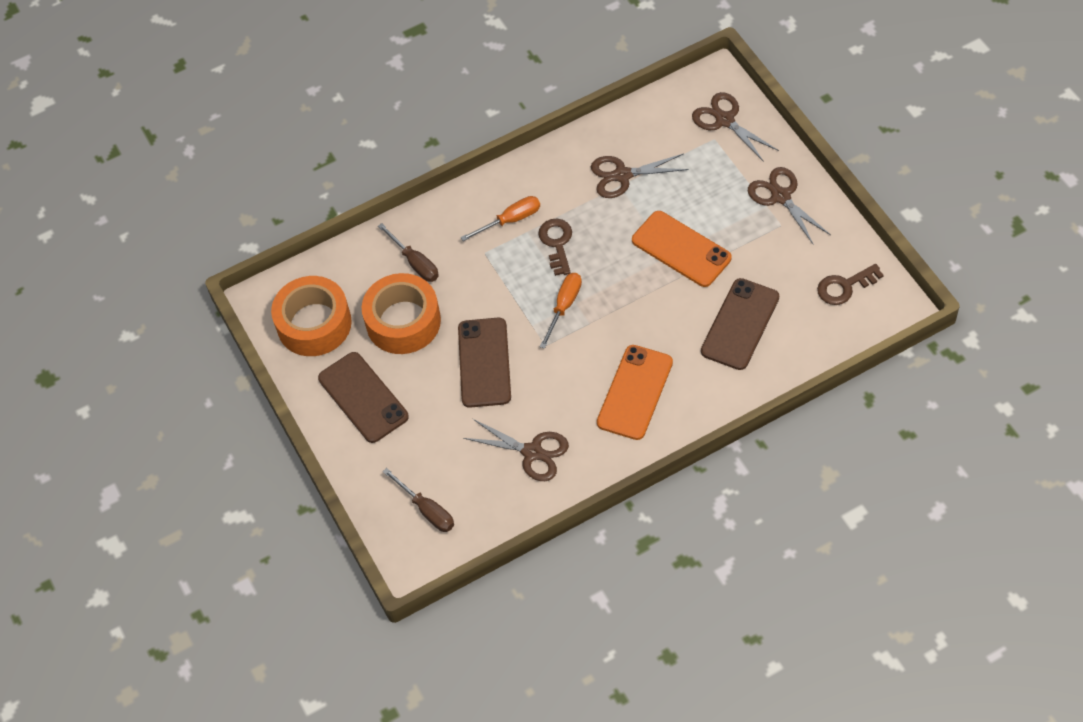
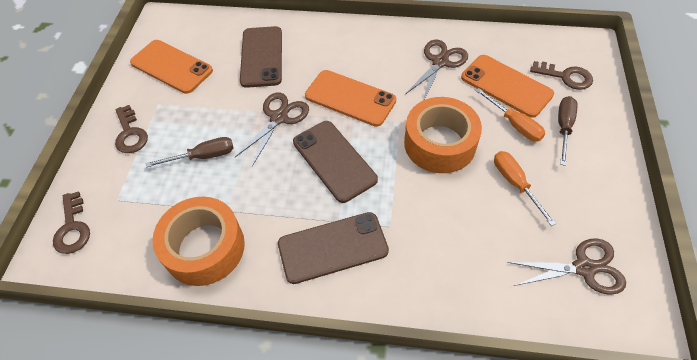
brown key: [538,219,572,276] [817,264,884,305] = 2 -> [53,191,90,254] [115,105,148,153] [530,61,593,90] = 3
brown scissors: [463,419,569,481] [591,154,689,198] [692,92,779,162] [748,167,831,245] = 4 -> [235,93,309,166] [406,40,468,100] [507,238,626,295] = 3
orange phone: [597,345,673,440] [632,211,732,287] = 2 -> [130,40,213,94] [305,70,396,127] [461,55,554,118] = 3

